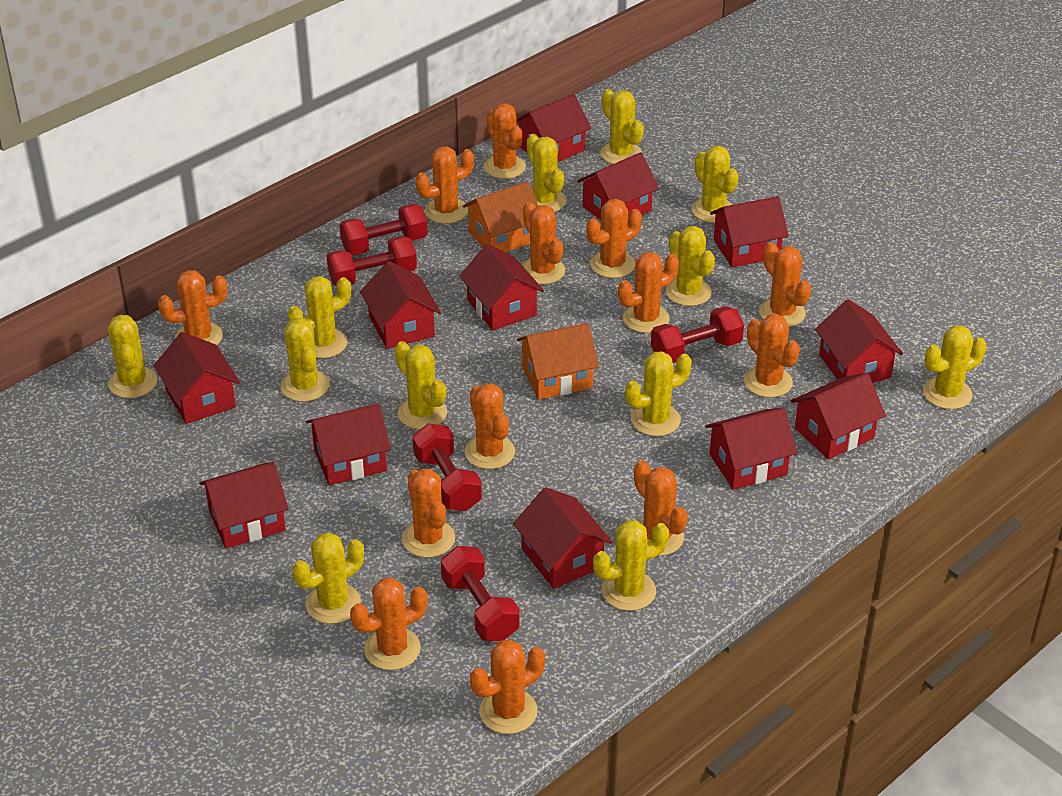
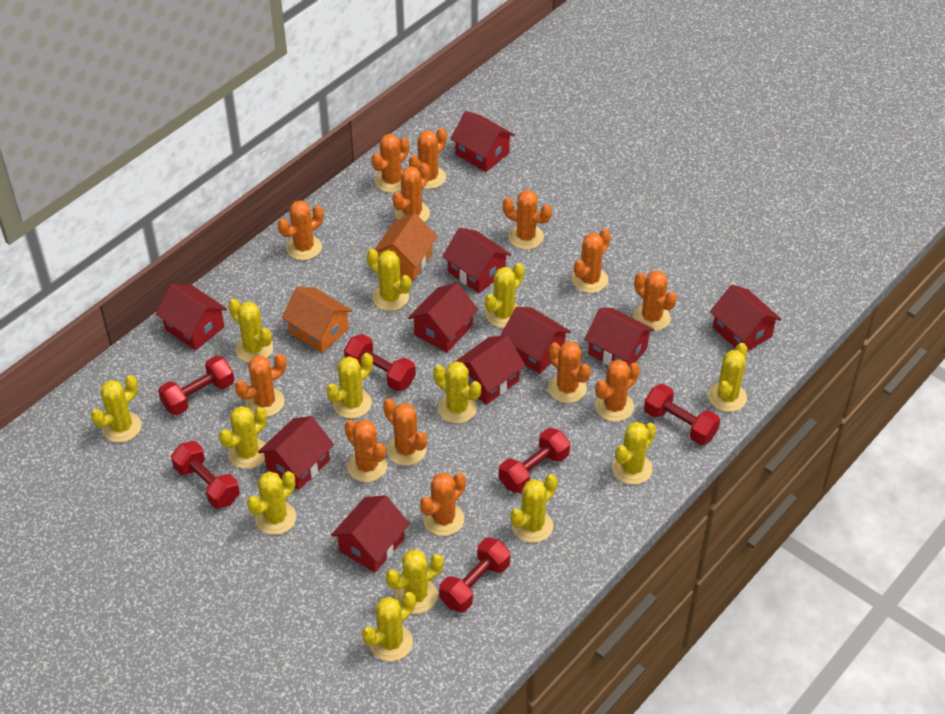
red dumbbell: [327,236,417,286] [339,204,428,255] [412,423,482,511] [441,546,520,641] [651,306,744,363] = 5 -> [158,356,234,415] [171,441,240,509] [344,334,416,391] [439,537,511,613] [499,428,570,493] [644,384,720,445] = 6
red house: [154,332,240,424] [199,462,289,548] [306,404,391,485] [360,261,441,349] [460,244,544,330] [513,487,613,589] [516,94,591,162] [577,152,659,220] [705,407,797,490] [710,196,789,267] [791,373,886,459] [815,299,903,383] = 12 -> [156,284,227,350] [258,416,334,490] [331,495,410,573] [408,283,478,352] [442,228,511,293] [450,111,515,172] [453,335,525,405] [500,307,571,374] [584,308,654,366] [710,285,782,352] = 10
yellow cactus: [108,315,157,398] [280,318,329,402] [288,276,351,358] [293,532,364,624] [395,341,447,429] [527,134,567,212] [593,520,669,611] [600,89,644,164] [625,351,692,436] [666,226,715,306] [692,146,739,223] [923,325,987,409] = 12 -> [91,375,142,443] [219,406,267,469] [228,299,273,362] [247,471,296,535] [326,353,373,419] [362,592,416,662] [367,248,411,311] [386,550,444,614] [433,361,481,423] [485,263,524,328] [511,474,558,543] [612,422,656,485] [708,343,747,412] = 13

